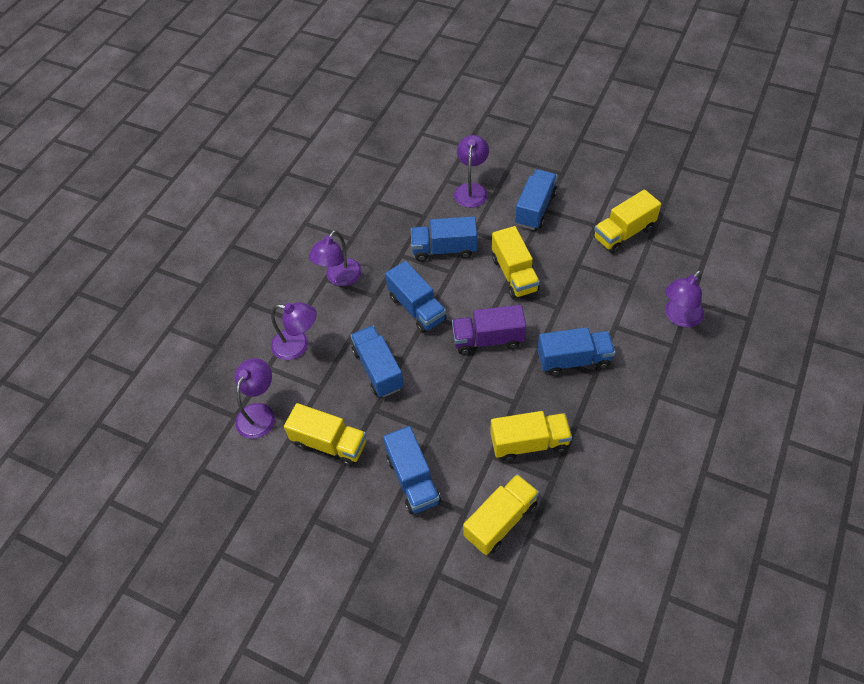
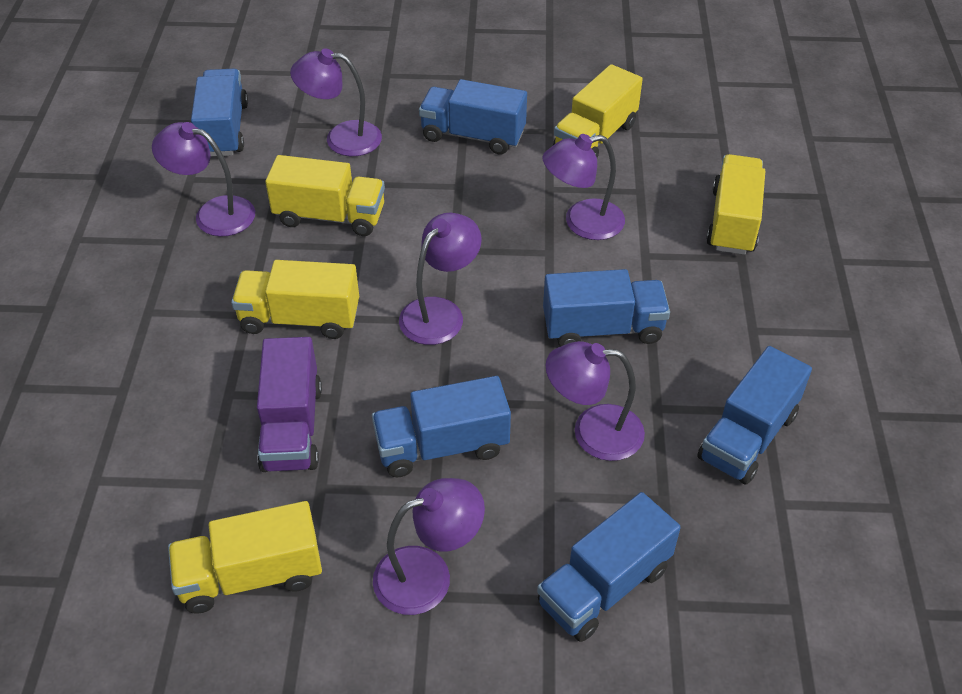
purple lamp: [235,358,275,439] [271,302,317,360] [309,230,362,286] [454,135,489,208] [665,270,704,327] = 5 -> [152,122,255,237] [290,48,382,156] [373,478,485,615] [399,213,482,345] [543,134,625,240] [545,341,645,461] = 6

